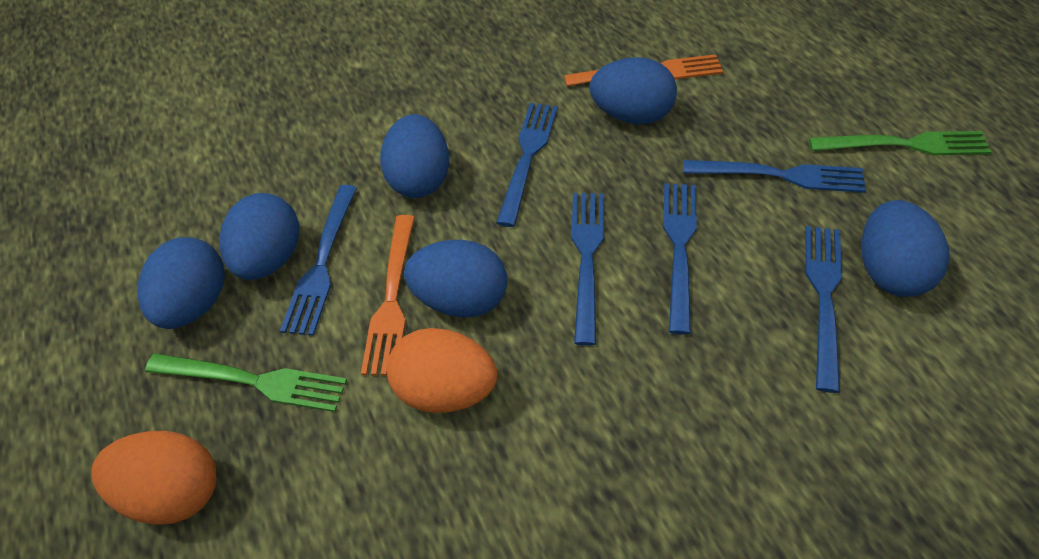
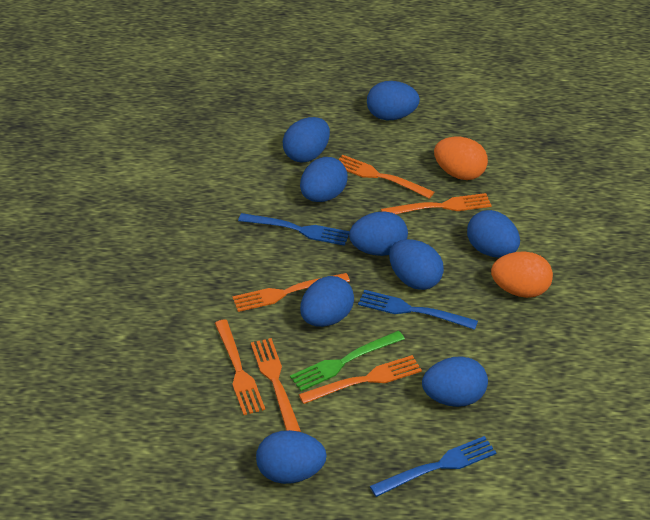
blue egg: [137,237,225,329] [220,193,299,280] [380,114,449,198] [404,240,507,318] [590,57,677,124] [861,200,949,297] = 6 -> [256,430,327,484] [283,117,330,163] [300,157,348,202] [300,276,354,327] [349,212,408,256] [367,81,420,120] [389,239,444,290] [422,356,488,407] [467,210,520,258] = 9
blue fork: [280,185,357,336] [496,103,558,227] [571,193,604,346] [663,183,697,335] [683,160,866,193] [805,226,842,393] = 6 -> [238,213,350,246] [358,290,478,330] [370,436,497,497] = 3
green fork: [145,353,347,412] [809,131,992,155] = 2 -> [290,331,405,391] = 1
orange fork: [361,215,415,376] [564,54,723,87] = 2 -> [215,319,265,415] [232,273,350,312] [251,338,301,432] [299,355,422,404] [339,155,434,199] [381,193,492,214] = 6

